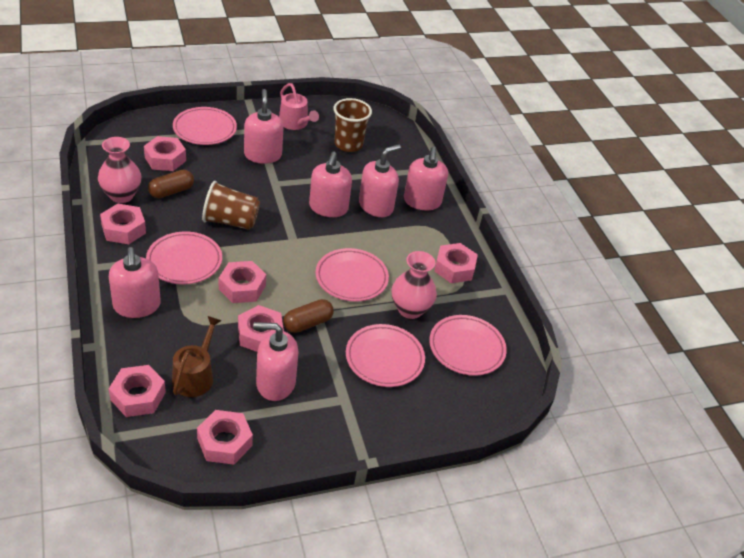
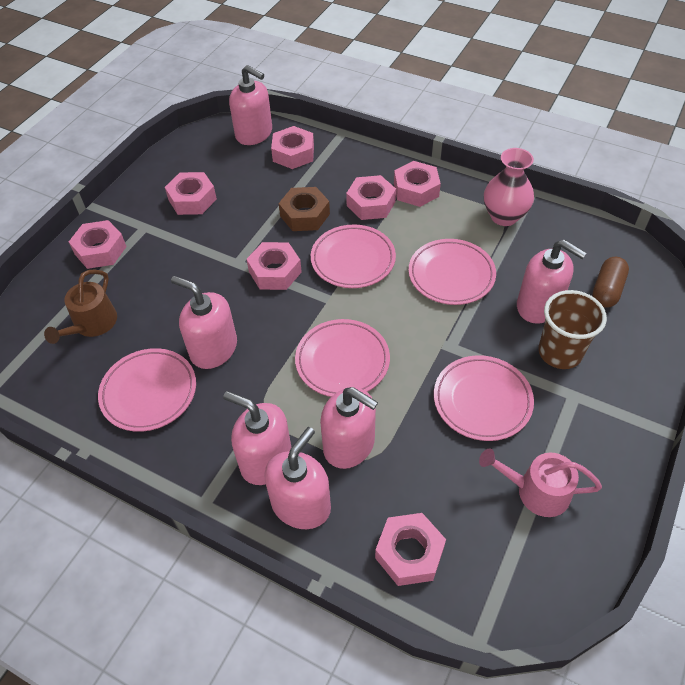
brown capsule: [148,170,194,198] [283,299,334,333] = 2 -> [592,257,629,308] = 1
brown cup: [202,181,260,230] [333,98,372,152] = 2 -> [538,290,607,369] = 1
brown nut: none = 0 -> [279,187,330,231] = 1
pink vase: [98,137,142,203] [392,251,437,319] = 2 -> [484,148,534,226] = 1

